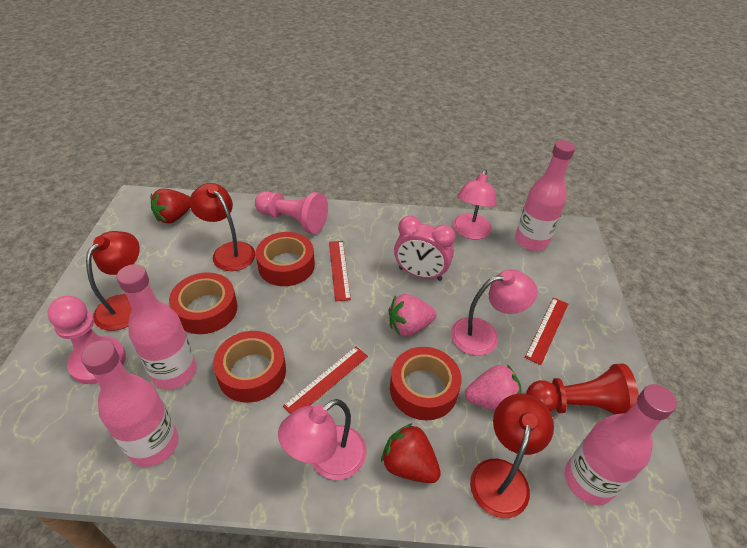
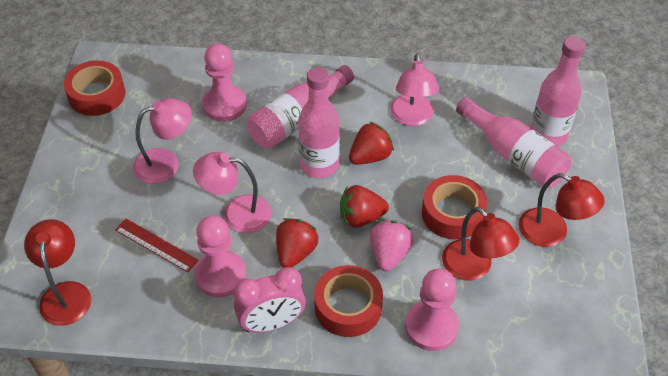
pink pawn: [48,296,126,384] [255,191,328,234] = 2 -> [194,216,246,297] [202,44,247,122] [405,268,459,351] = 3
pink strawberry: [389,294,436,336] [465,364,521,411] = 2 -> [370,221,414,271] = 1
red pawn: [526,363,639,414] = 1 -> none = 0
red ruler: [283,346,368,414] [329,241,351,301] [525,298,568,365] = 3 -> [115,219,199,272] = 1
red strawberry: [151,189,190,224] [381,423,441,483] = 2 -> [276,218,318,268] [340,185,389,228] [349,121,394,165] = 3
red tape: [169,272,238,334] [213,331,286,403] [256,232,315,286] [390,347,462,420] = 4 -> [64,60,125,116] [314,265,383,337] [422,175,487,239] = 3

